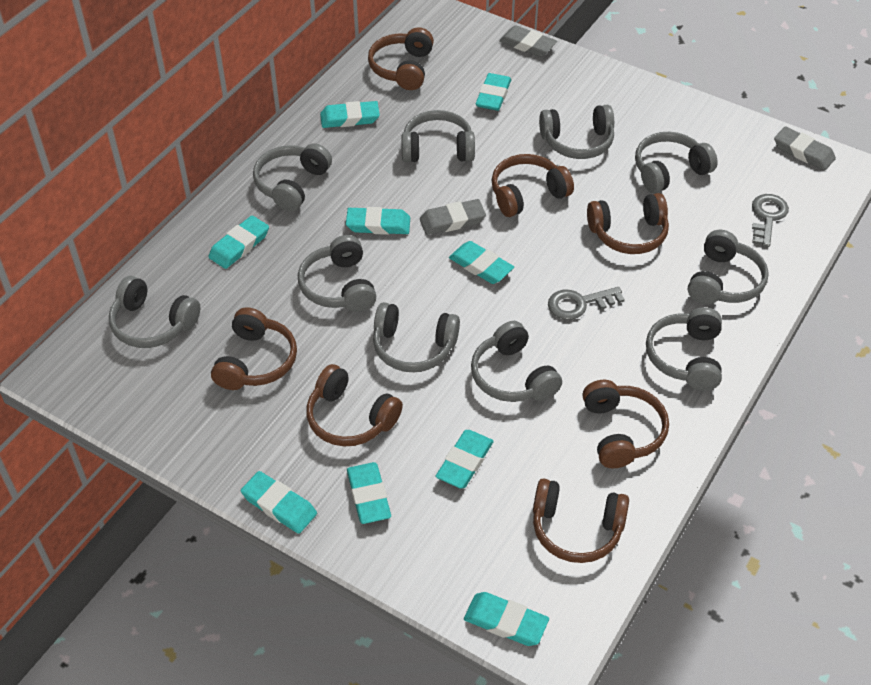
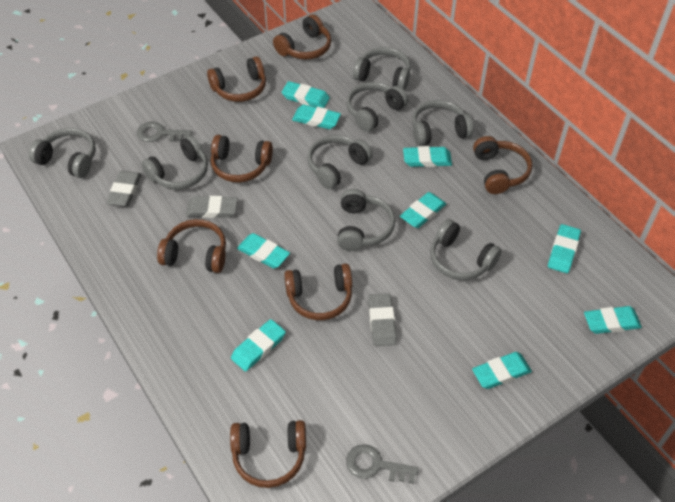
grey headphones: [109,276,200,348] [253,143,332,212] [298,235,376,312] [373,302,460,372] [402,110,475,162] [471,321,562,402] [539,105,614,159] [635,132,718,193] [646,307,722,391] [688,230,769,305] = 10 -> [29,128,96,178] [141,136,208,190] [307,135,373,189] [337,189,395,251] [346,82,408,132] [353,47,411,90] [412,100,474,146] [430,219,502,280] = 8

